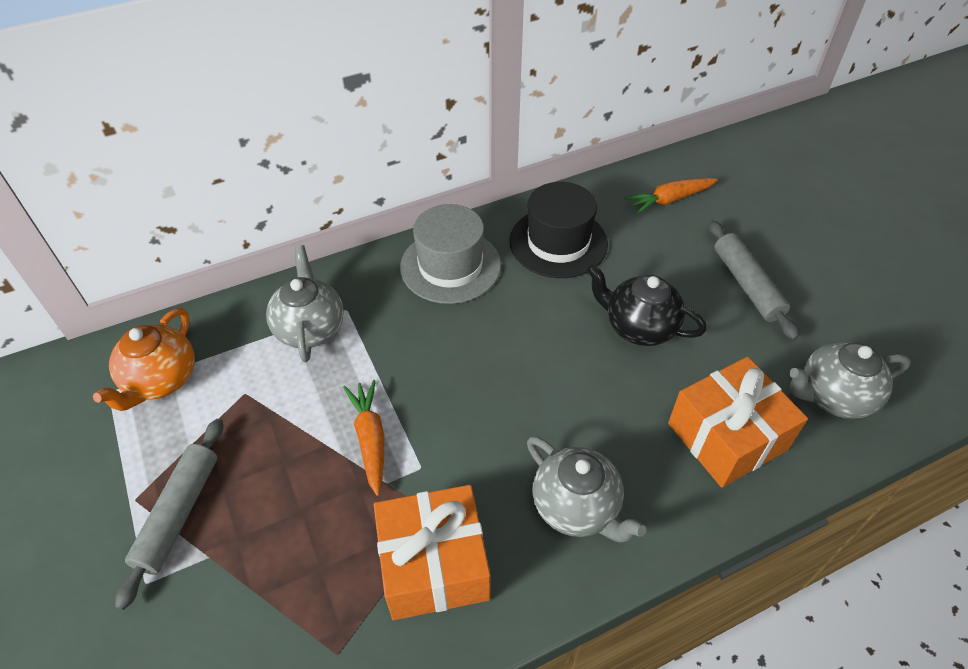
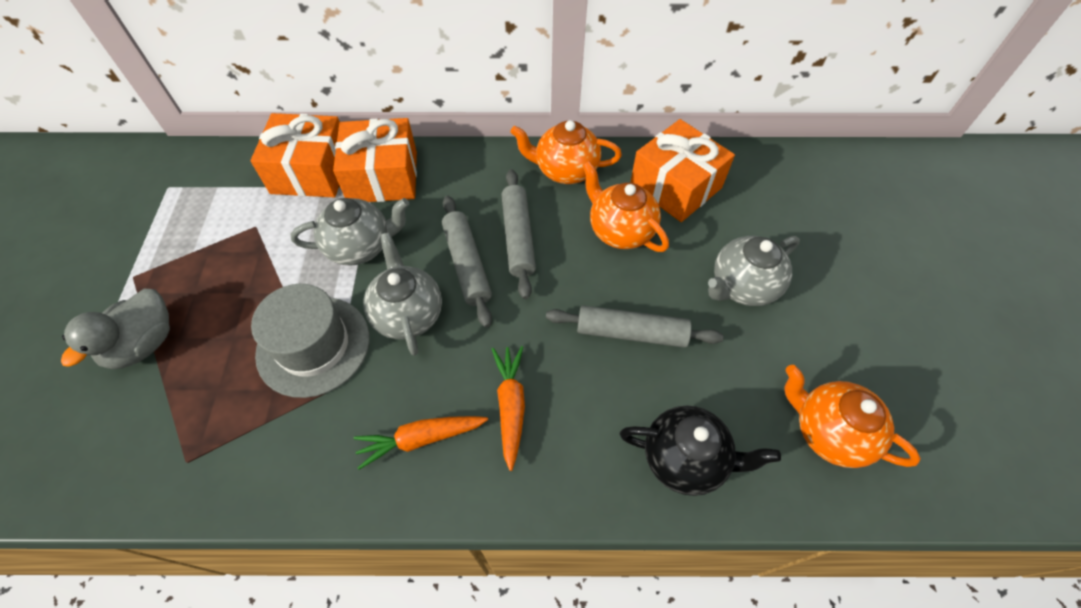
black hat: [510,182,608,278] = 1 -> none = 0
grey duck: none = 0 -> [61,289,170,369] = 1
grey rolling pin: [115,419,223,610] [708,220,799,340] = 2 -> [442,196,492,328] [501,169,536,299] [546,305,724,348] = 3
orange gift: [374,485,490,620] [668,357,808,488] = 2 -> [250,113,340,197] [333,118,417,202] [630,119,735,222] = 3
orange teapot: [93,308,195,411] = 1 -> [510,120,622,184] [582,161,669,252] [784,365,921,468] = 3

